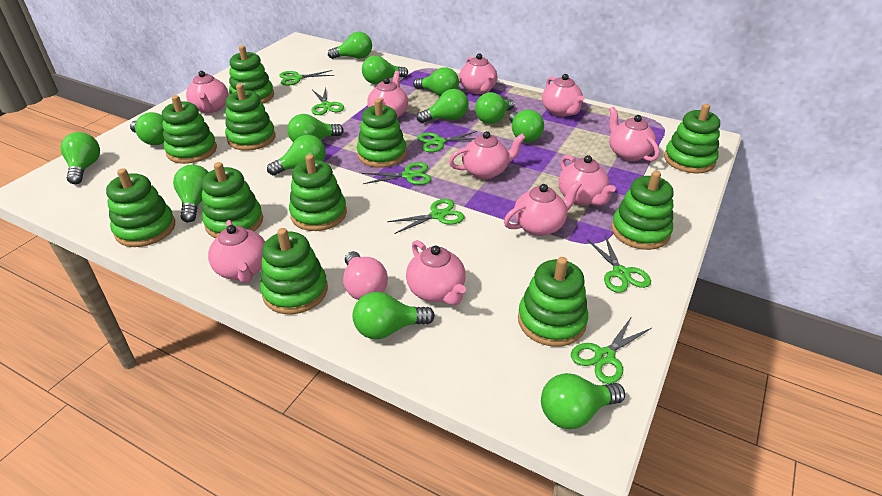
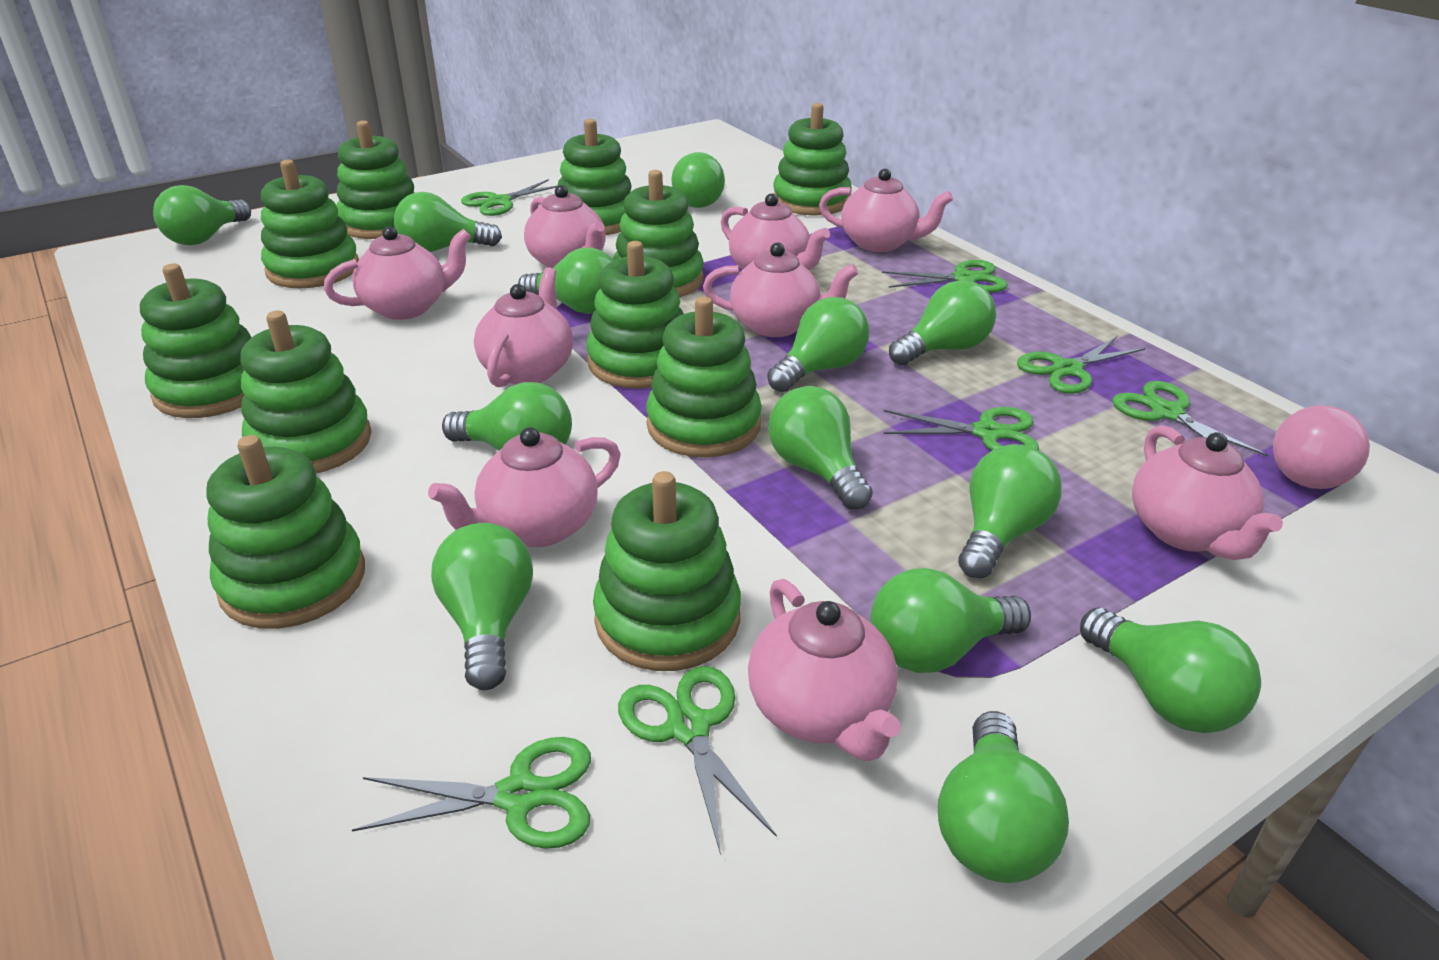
pink teapot: [186,71,229,113] [208,220,265,283] [367,71,408,118] [406,240,466,306] [449,131,526,179] [459,53,497,94] [504,180,582,236] [542,74,585,117] [559,155,616,206] [609,107,660,161] = 10 -> [324,226,471,320] [428,427,621,547] [474,267,573,387] [524,185,606,268] [703,242,858,337] [721,193,830,270] [748,579,900,761] [819,169,953,252] [1132,425,1283,560] = 9

